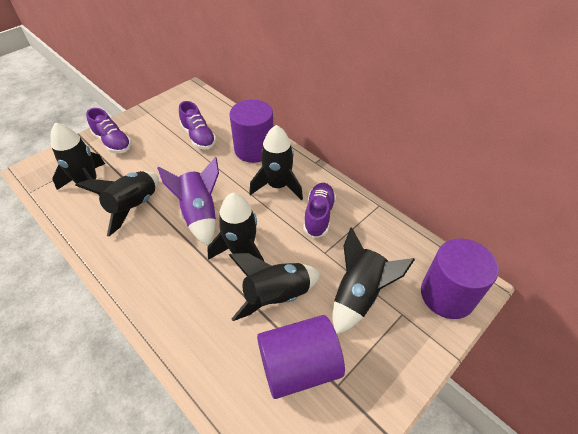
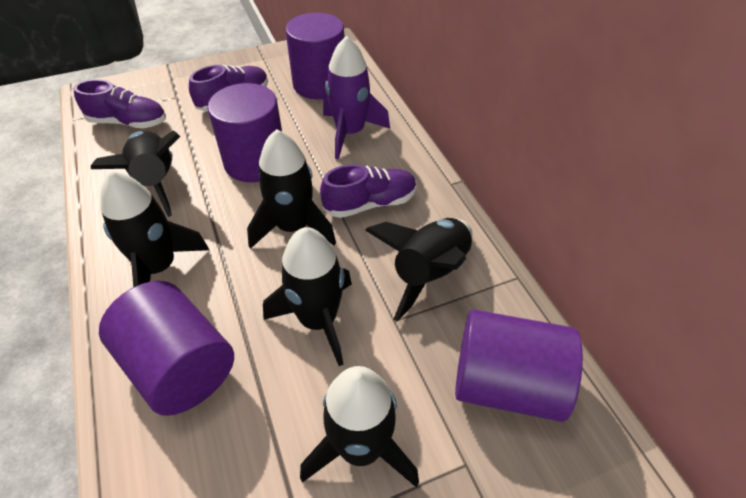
purple cylinder: [230,99,273,163] [257,315,345,399] [421,239,499,319] = 3 -> [99,281,234,416] [207,83,282,182] [285,13,344,99] [455,309,583,422] = 4

